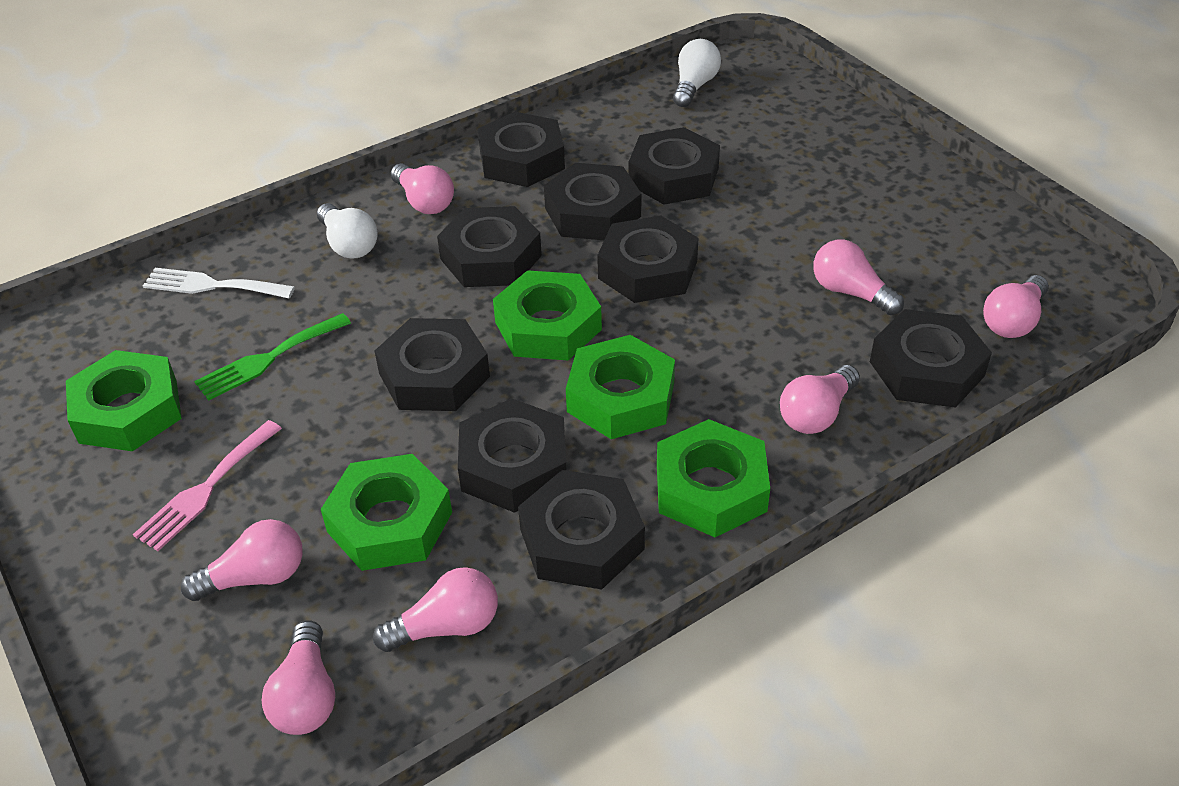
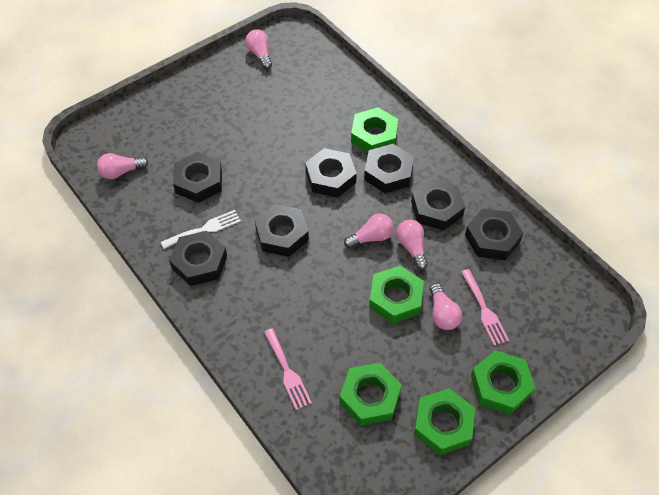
black nut: [375,318,490,411] [437,206,542,287] [458,398,566,513] [478,112,565,187] [518,470,645,589] [544,163,641,240] [597,215,698,303] [629,127,720,205] [870,309,992,408] = 9 -> [169,231,227,286] [173,152,222,203] [255,204,309,257] [305,148,357,198] [364,144,414,193] [411,178,465,231] [465,208,524,260] = 7
green fork: [194,313,351,401] = 1 -> none = 0
pink fork: [133,420,282,551] = 1 -> [264,328,312,410] [461,269,509,346] = 2
pink light bulb: [181,519,303,601] [262,620,335,735] [373,567,498,652] [391,163,454,214] [780,365,860,434] [813,240,904,315] [983,275,1049,338] = 7 -> [97,153,148,179] [245,29,272,69] [344,214,394,248] [396,220,428,270] [429,283,462,330] = 5
white light bulb: [317,203,378,258] [673,39,721,107] = 2 -> none = 0

